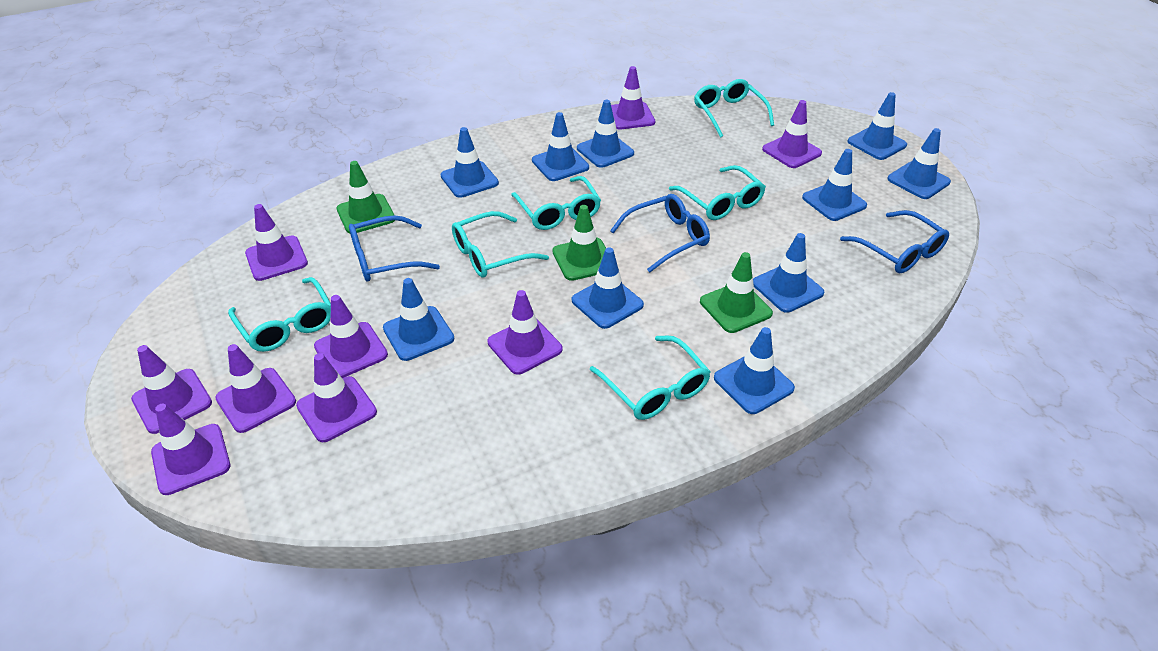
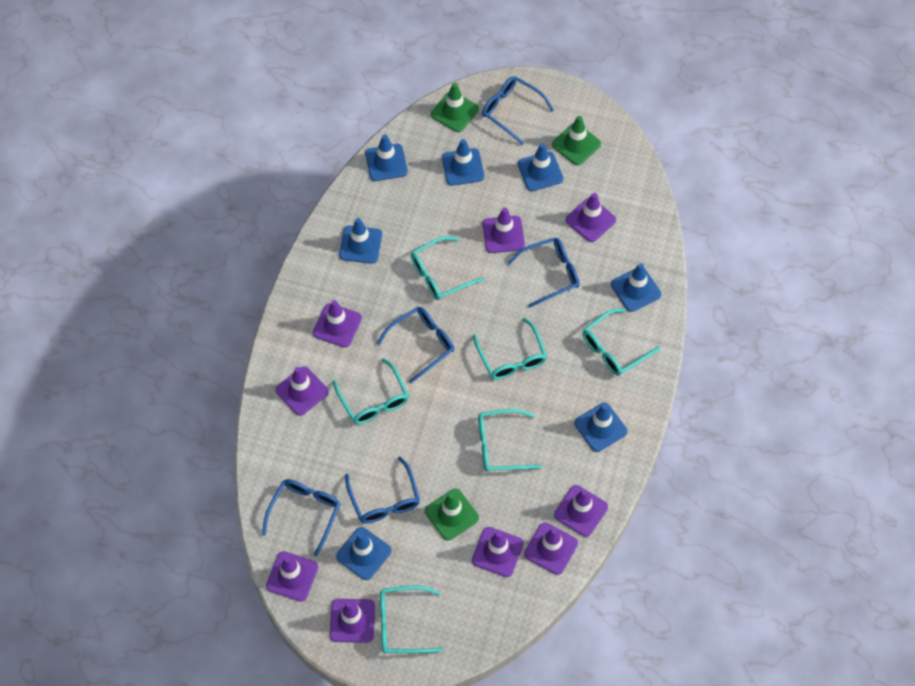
blue glasses: [349,215,440,282] [610,194,710,273] [840,210,949,273] = 3 -> [262,479,341,557] [345,457,420,524] [377,307,454,383] [482,76,554,145] [507,238,580,308] = 5
blue traffic cone: [383,278,455,361] [440,127,499,198] [532,112,589,181] [572,247,644,329] [577,100,634,168] [714,327,795,414] [753,233,824,313] [802,149,867,221] [847,92,907,160] [887,128,951,199] = 10 -> [336,527,392,580] [339,218,382,264] [365,134,408,181] [442,139,484,186] [518,143,564,191] [574,403,627,452] [611,263,661,312] = 7

